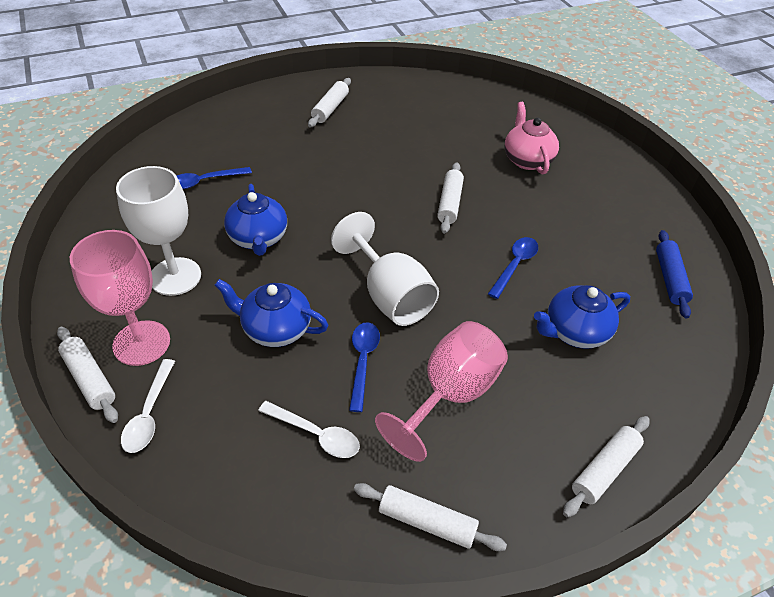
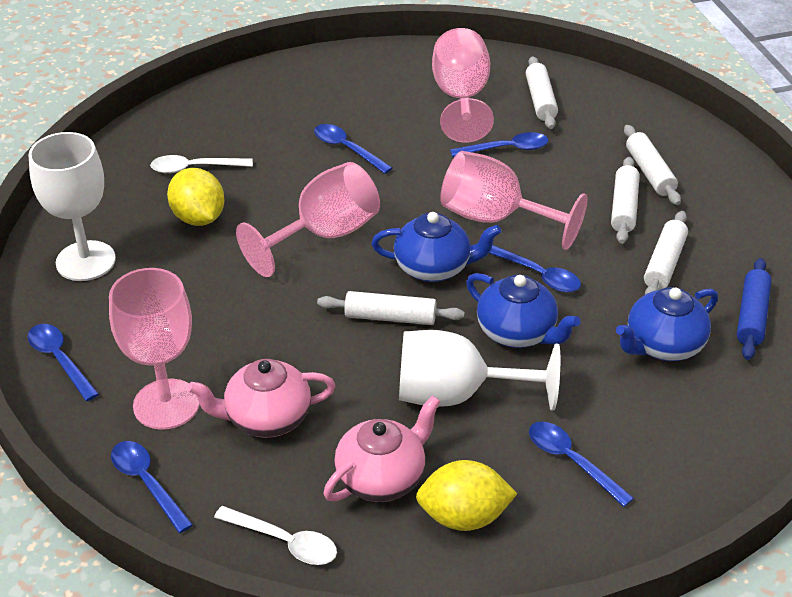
blue spoon: [177,167,252,189] [349,322,380,412] [488,237,538,299] = 3 -> [28,324,99,401] [111,441,193,533] [314,124,393,174] [450,132,548,157] [489,245,581,292] [529,422,634,507] = 6
pink goblet: [70,230,170,366] [375,321,508,462] = 2 -> [109,268,199,430] [236,162,380,277] [432,28,494,143] [440,151,588,250] = 4
pink teapot: [504,102,559,174] = 1 -> [188,359,335,438] [323,395,441,502] = 2
yellow lemon: none = 0 -> [167,168,224,226] [416,460,517,531] = 2

